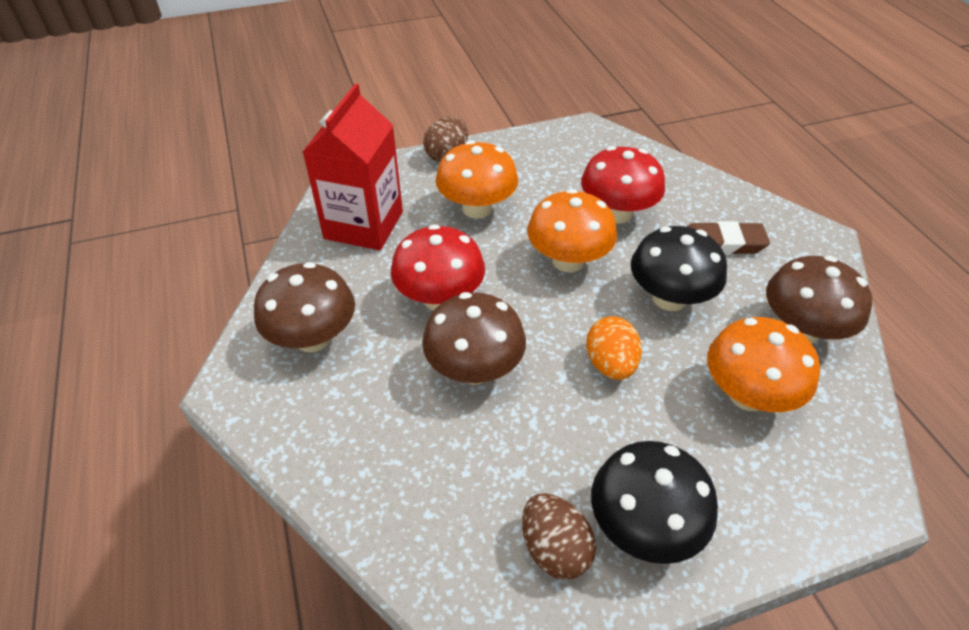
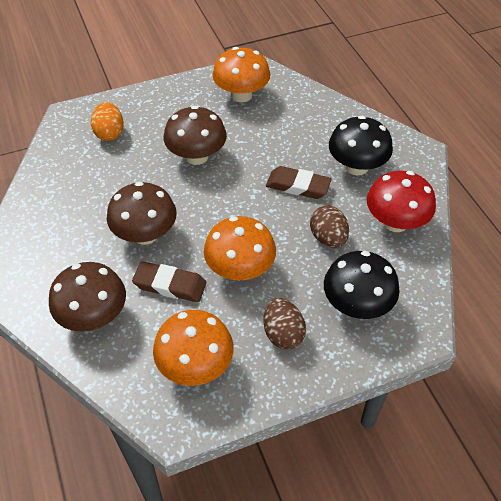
brown eraser: [687,221,770,255] = 1 -> [132,261,207,302] [266,166,332,199] = 2
red carton: [303,84,403,250] = 1 -> none = 0
red mushroom: [391,224,485,310] [581,146,665,224] = 2 -> [367,171,436,232] = 1

